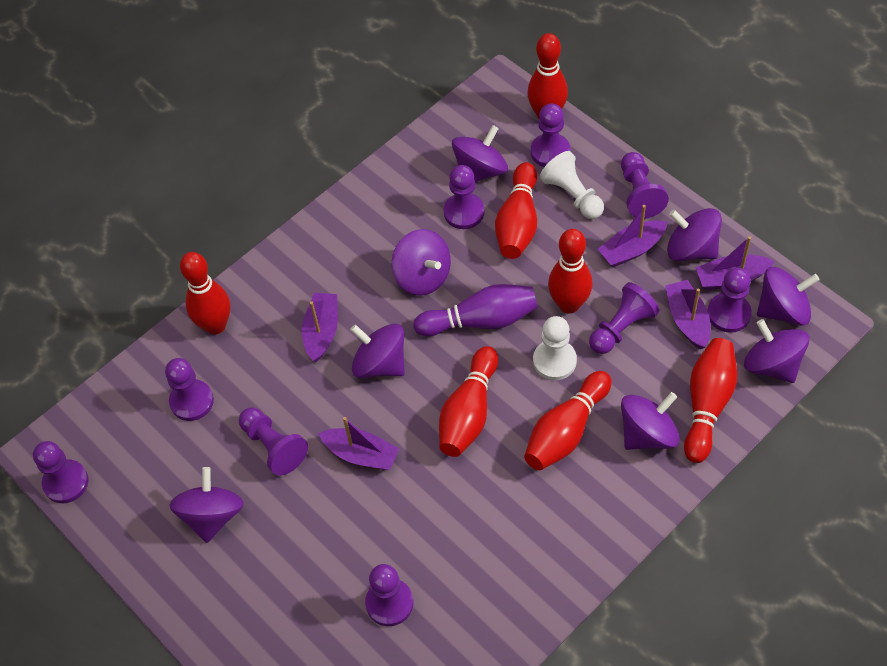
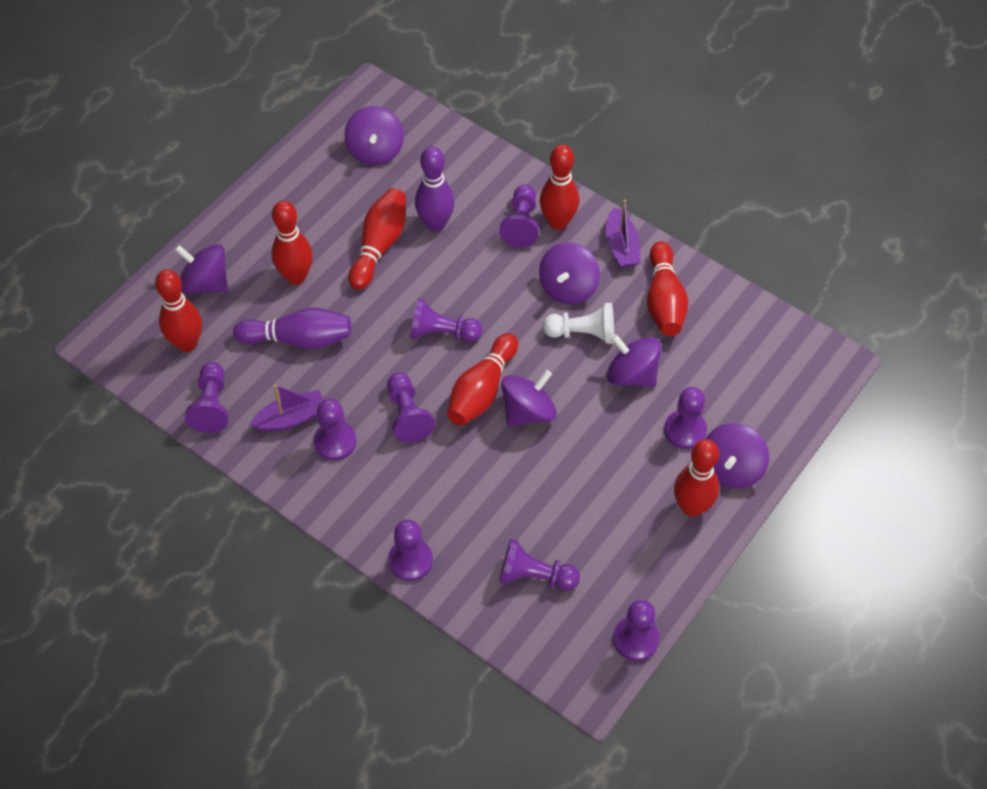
purple boat: [302,293,338,362] [318,417,399,470] [598,205,667,267] [665,280,710,349] [696,236,775,290] = 5 -> [249,384,324,431] [606,200,641,268] = 2
purple bowling pin: [413,284,538,336] = 1 -> [233,307,352,349] [415,146,455,232] = 2
purple spinning top: [169,467,244,543] [350,324,405,378] [392,229,451,296] [452,125,508,182] [621,392,680,450] [667,208,722,261] [744,319,809,383] [757,267,820,326] = 8 -> [175,244,228,294] [344,106,404,165] [501,370,557,426] [539,242,600,305] [607,334,662,387] [706,423,769,489] = 6
white pawn: [533,316,577,380] [540,151,604,219] = 2 -> [543,303,614,344] = 1

